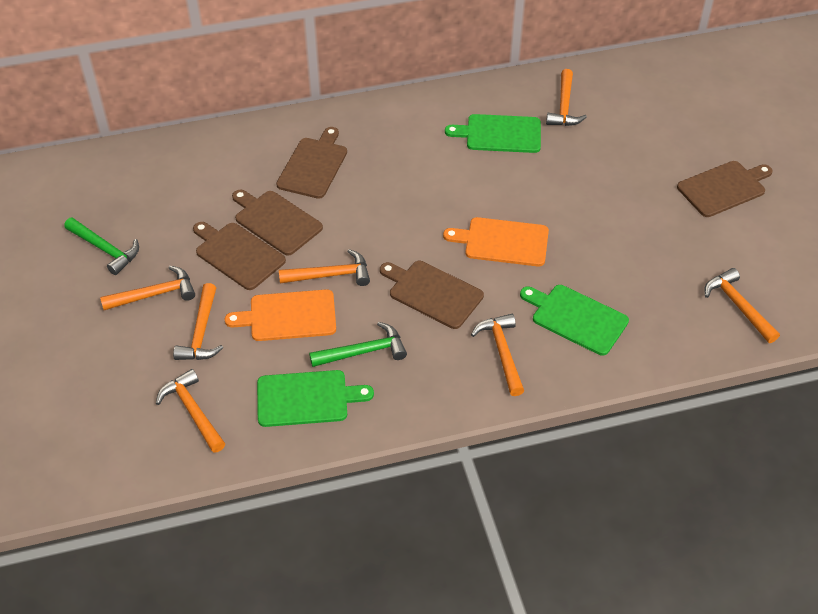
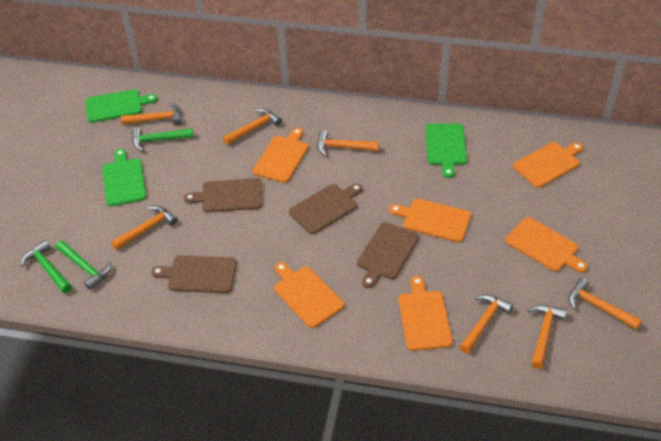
brown cutting board: [193,222,286,290] [232,190,323,256] [276,127,347,199] [380,261,484,329] [677,161,773,217] = 5 -> [151,255,237,293] [184,178,262,212] [289,183,363,234] [357,222,419,288] = 4
green hammer: [64,217,139,275] [309,322,407,367] = 2 -> [21,240,72,293] [56,240,111,290] [132,127,194,151] = 3
orange cutting board: [225,289,336,341] [443,217,549,266] = 2 -> [253,128,309,183] [274,262,344,328] [389,199,471,242] [398,276,453,351] [505,217,588,273] [513,142,583,188] = 6

